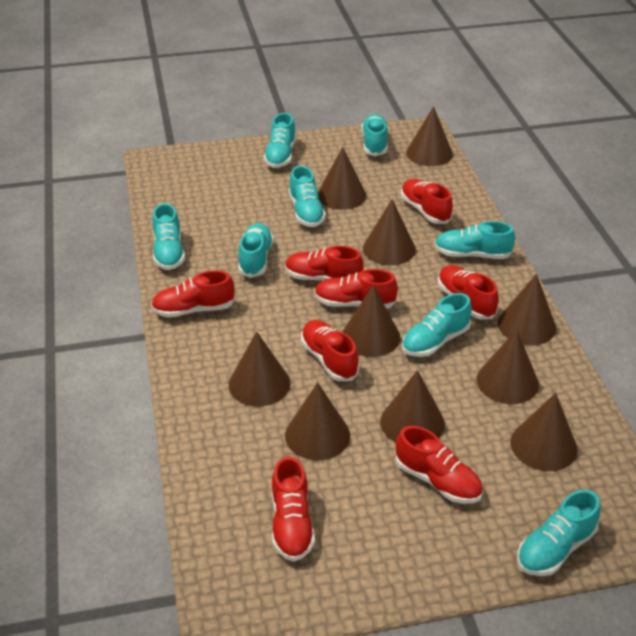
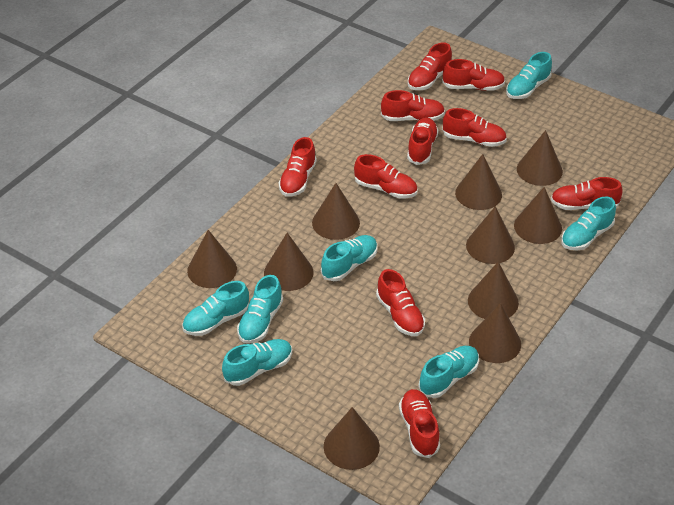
red shoe: [151,270,235,317] [272,456,315,562] [285,246,364,281] [301,320,359,381] [314,269,398,309] [395,426,483,504] [401,179,453,224] [438,265,499,320] = 8 -> [279,137,317,197] [354,154,417,199] [376,269,425,336] [381,90,445,121] [399,389,440,458] [407,117,439,165] [408,42,452,90] [442,59,505,91] [442,108,507,147] [551,177,623,210] = 10
turquoise shoe: [152,203,185,270] [238,223,274,278] [264,113,296,168] [289,166,326,227] [361,114,388,156] [402,293,472,357] [434,221,515,259] [517,490,601,576] = 8 -> [182,281,249,336] [222,339,292,386] [237,275,283,343] [321,235,377,281] [418,346,479,398] [506,52,552,99] [561,196,616,250] = 7

